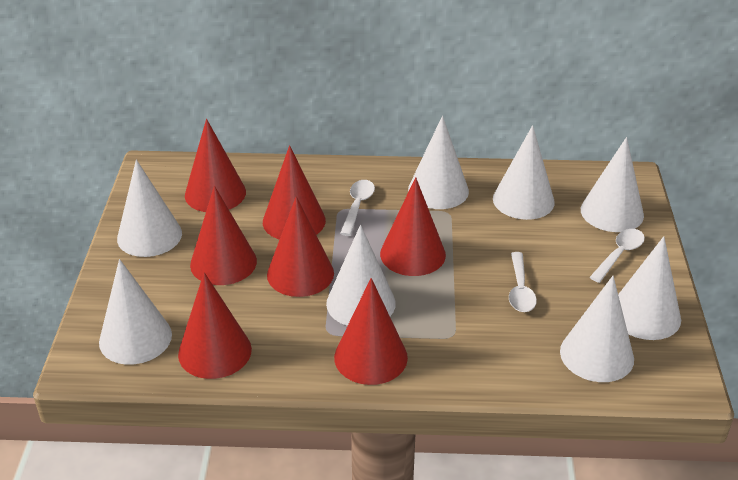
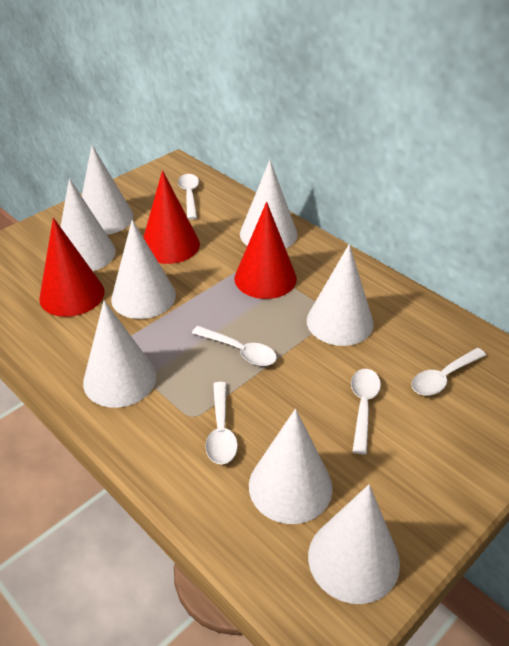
red cone: [178,272,252,379] [185,119,246,212] [190,186,257,285] [263,145,326,240] [267,196,334,297] [334,278,408,385] [380,177,446,276] = 7 -> [39,218,105,317] [143,170,200,264] [235,202,297,299] = 3
white spoon: [340,180,375,236] [509,252,537,312] [590,229,645,283] = 3 -> [178,174,199,220] [192,326,277,366] [205,382,238,464] [351,369,381,454] [411,348,486,395] = 5

